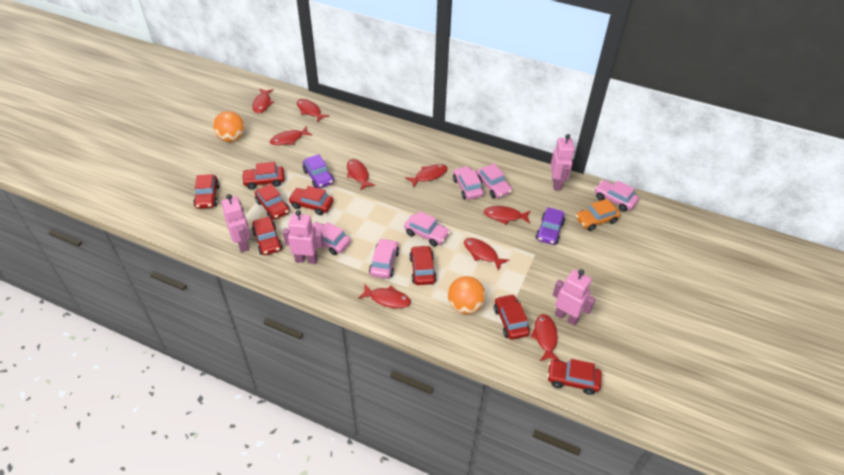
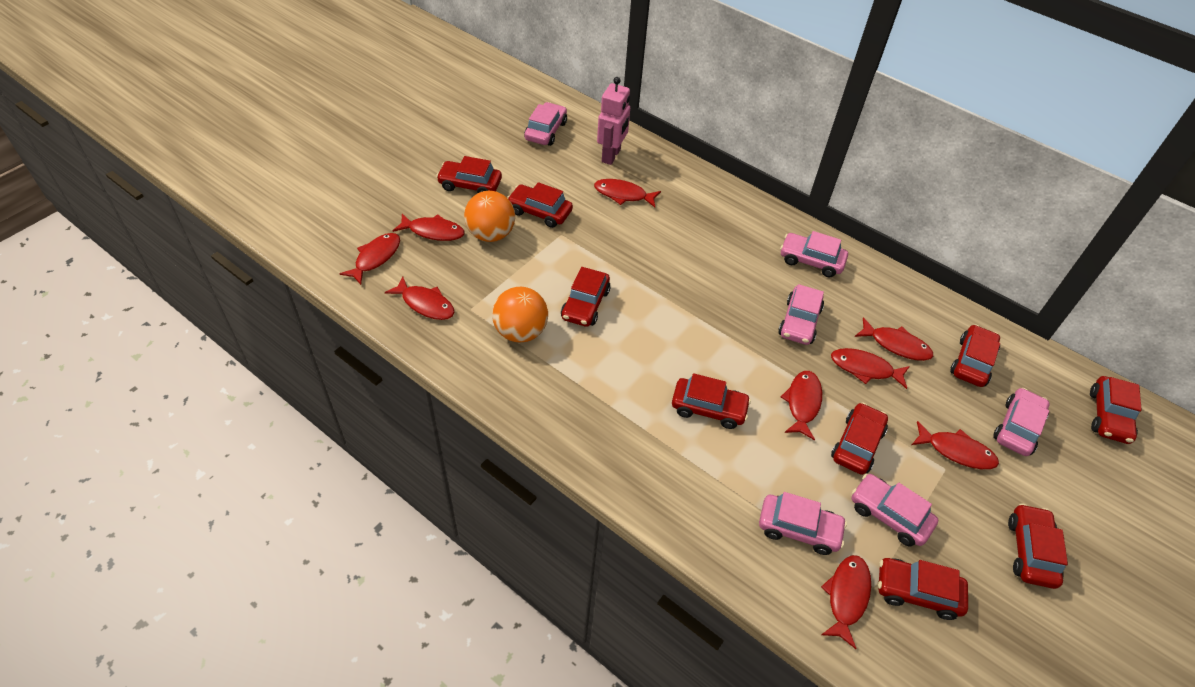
orange car: [576,199,620,231] = 1 -> none = 0
pink robot: [221,194,250,252] [283,210,324,264] [551,134,574,190] [553,269,596,326] = 4 -> [597,77,630,165] = 1
purple car: [303,154,334,188] [536,207,565,245] = 2 -> none = 0
red car: [193,174,220,209] [242,162,285,189] [252,216,283,255] [255,184,290,220] [288,186,334,215] [409,245,437,285] [494,294,530,340] [547,359,602,395] = 8 -> [436,156,502,193] [507,182,573,228] [561,267,611,327] [672,373,751,429] [831,402,888,475] [878,558,968,620] [950,324,1000,387] [1008,504,1068,589] [1090,376,1142,444] = 9

